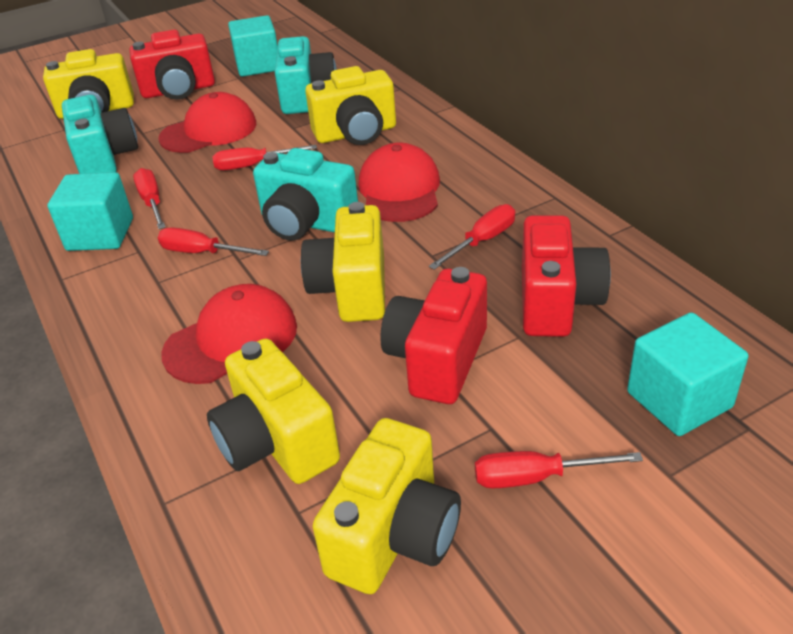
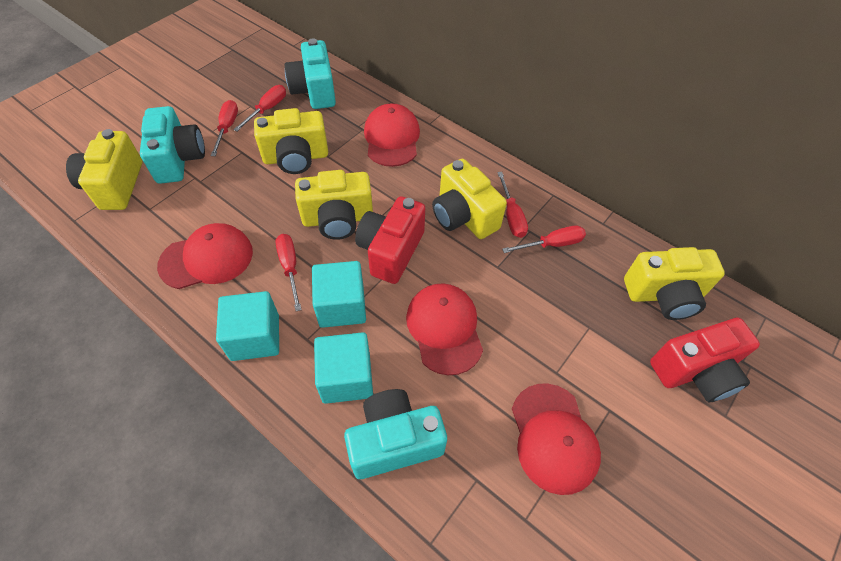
red camera: [130,30,215,99] [380,267,487,404] [522,215,611,337] = 3 -> [355,196,425,284] [650,318,760,402] = 2
red cap: [158,92,256,153] [161,284,297,384] [358,143,440,222] = 3 -> [157,223,253,289] [364,103,420,167] [406,283,483,375] [512,383,601,495] = 4

